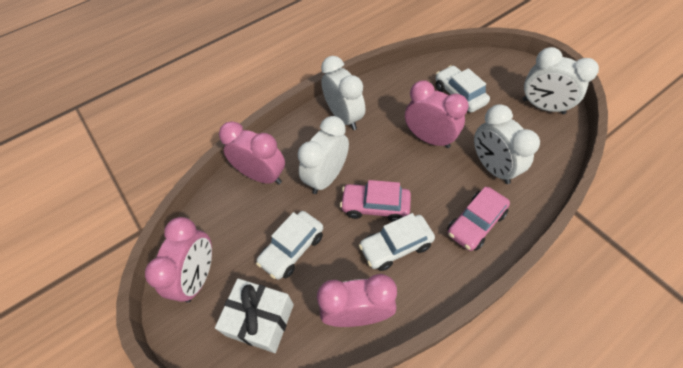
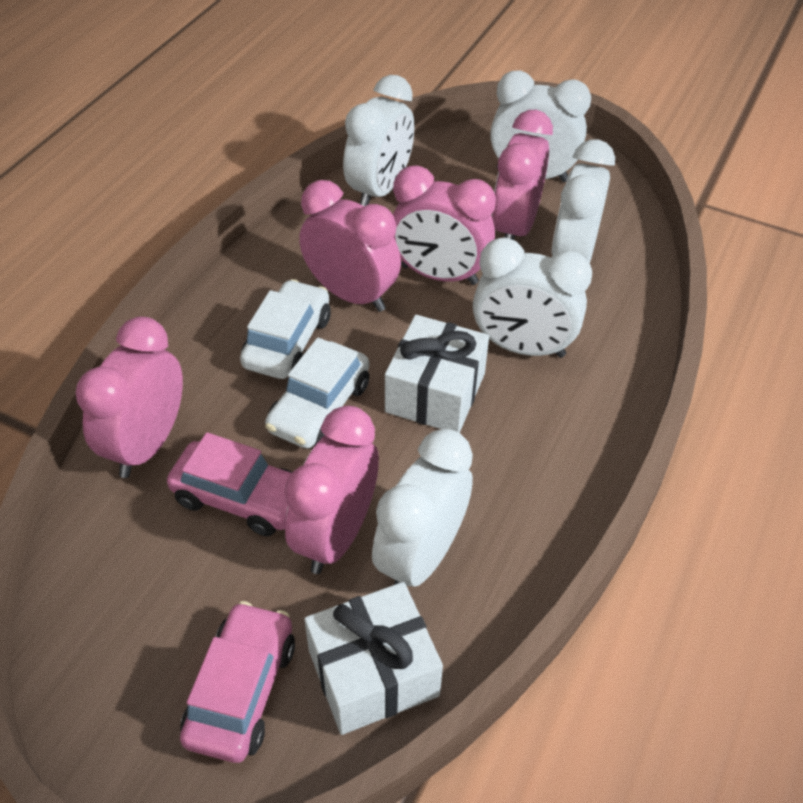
pink clock: [145,217,212,303] [219,121,285,184] [317,274,397,327] [405,80,468,148] = 4 -> [75,316,183,478] [284,406,379,574] [299,180,401,312] [393,165,496,285] [492,110,553,240] = 5
white car: [256,211,323,280] [359,213,435,271] [436,65,490,113] = 3 -> [240,279,331,379] [265,338,369,449] = 2
white clock: [298,116,349,194] [321,56,365,130] [474,104,540,184] [522,47,599,114] = 4 -> [343,75,414,206] [372,429,473,587] [473,237,592,358] [490,70,591,182] [551,139,615,264] = 5
white gift: [215,279,294,353] = 1 -> [304,582,443,735] [385,315,489,433] = 2

